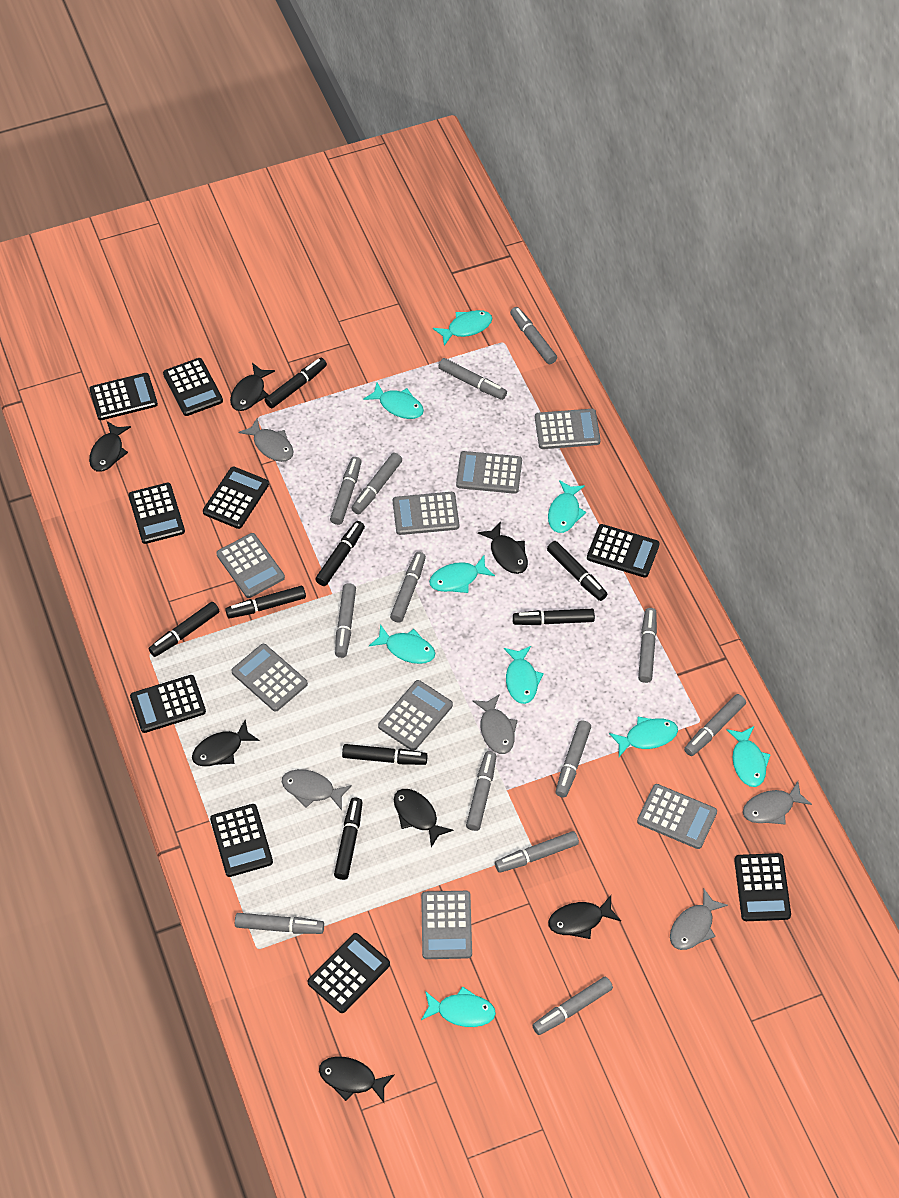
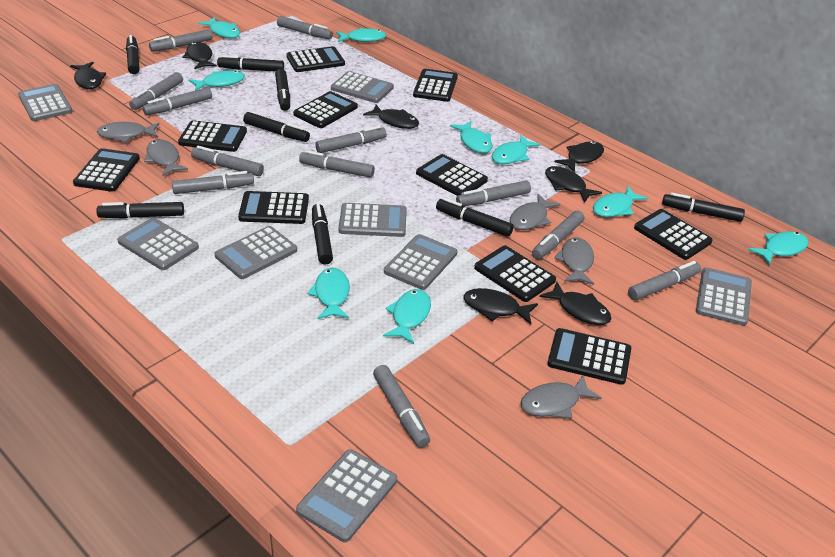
black calculator: [89,373,158,420] [128,483,185,544] [130,675,206,733] [163,358,223,416] [203,467,269,529] [210,804,273,877] [307,933,390,1013] [587,524,660,578] [734,853,791,921] = 9 -> [73,148,140,192] [178,120,247,152] [238,191,309,224] [286,46,345,72] [293,91,358,128] [413,69,458,102] [416,154,488,196] [474,245,556,302] [547,328,631,385] [634,209,713,260] = 10
grey marker: [235,913,324,934] [330,457,362,525] [335,583,356,658] [351,453,402,514] [390,552,426,623] [439,358,507,400] [466,751,496,831] [495,831,579,873] [510,307,557,364] [532,977,613,1035] [556,720,591,797] [638,608,657,683] [684,694,746,756] = 13 -> [129,72,183,110] [142,87,212,115] [149,29,213,52] [172,171,254,194] [191,146,264,176] [277,16,333,40] [299,150,375,178] [315,126,387,153] [373,365,430,447] [456,180,531,206] [532,211,584,259] [628,261,701,301] = 12

